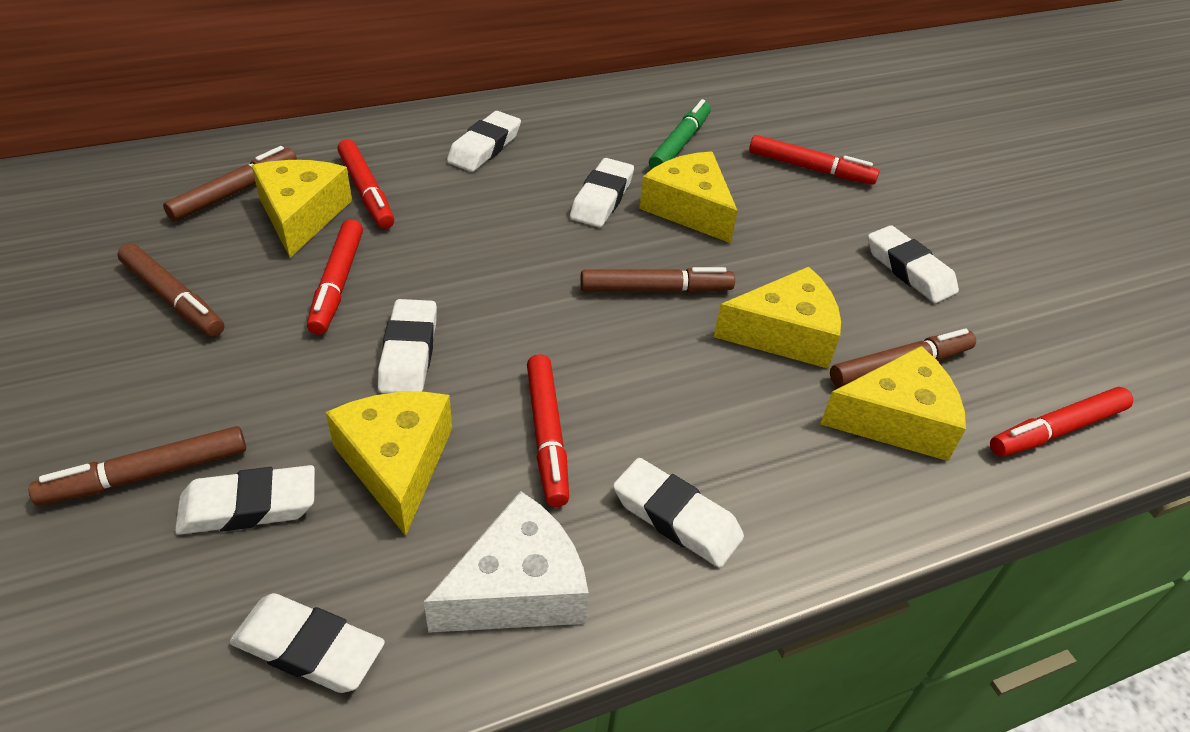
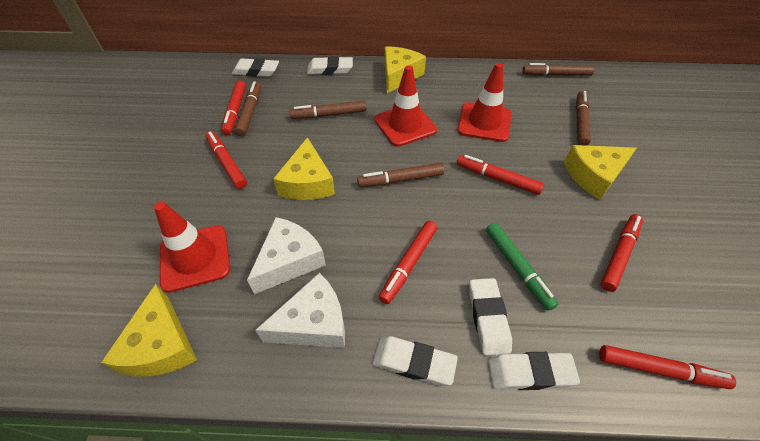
red marker: [307,219,363,335] [337,139,394,229] [527,354,569,507] [749,135,879,185] [990,387,1133,457] = 5 -> [206,131,247,189] [221,80,246,135] [379,221,437,304] [457,155,544,195] [599,345,736,389] [601,214,643,292] = 6
red traffic cone: none = 0 -> [154,202,230,293] [374,65,437,147] [458,63,511,142] = 3
white cheese: [424,491,589,633] = 1 -> [247,217,326,294] [255,273,345,348] = 2
white eraser: [175,465,315,535] [229,593,385,693] [378,299,437,394] [447,111,521,172] [570,158,634,227] [613,458,744,568] [868,225,959,303] = 7 -> [232,58,279,77] [307,56,353,75] [373,336,458,386] [469,278,512,356] [488,352,580,390] = 5
yellow cheese: [251,160,352,258] [326,392,452,536] [639,152,738,243] [714,267,841,369] [820,346,966,461] = 5 -> [101,284,197,377] [273,137,335,200] [385,46,426,93] [564,145,637,200] = 4

